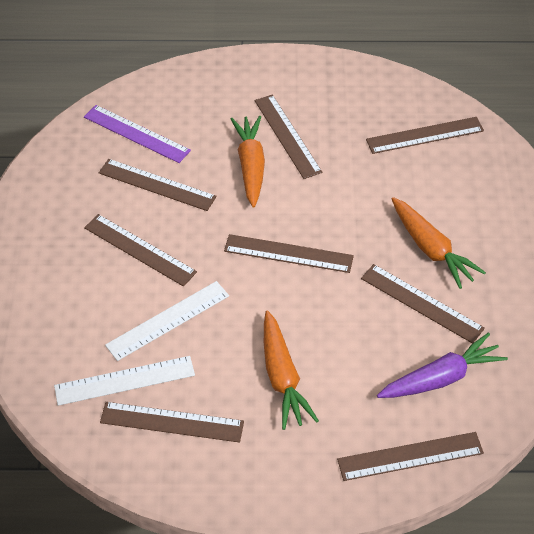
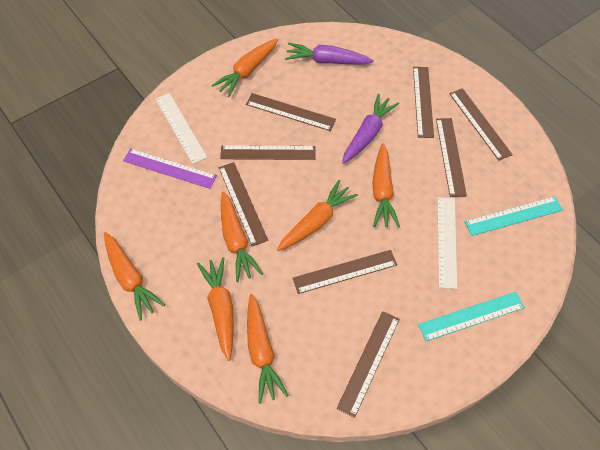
orange carrot: [230,116,265,208] [264,311,319,430] [392,197,486,289] = 3 -> [104,232,165,320] [197,257,234,361] [211,38,278,97] [221,191,263,282] [247,294,289,404] [277,180,358,251] [372,143,400,228] = 7
purple carrot: [377,332,508,398] = 1 -> [285,43,374,65] [342,94,399,164] = 2
turquoise ruler: none = 0 -> [418,292,525,341] [465,196,563,236] = 2

